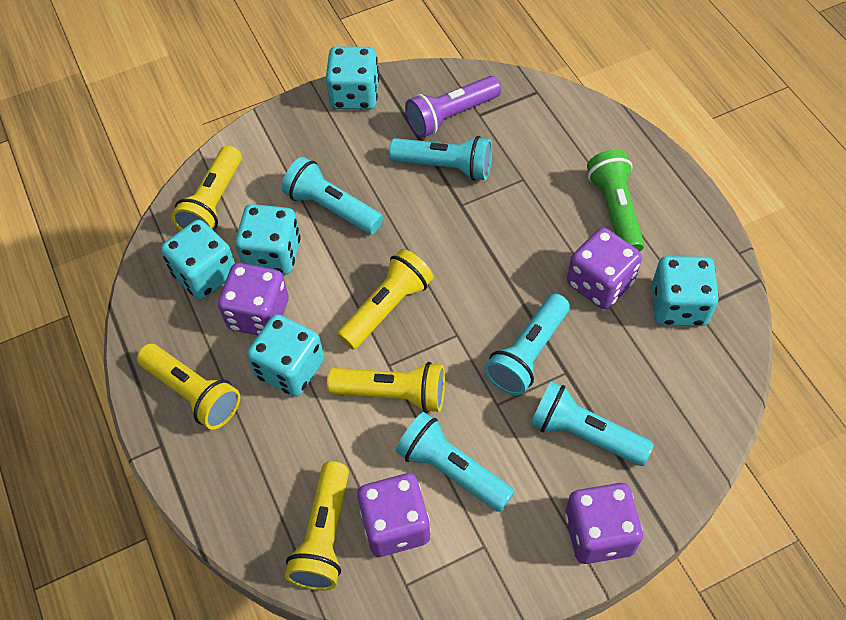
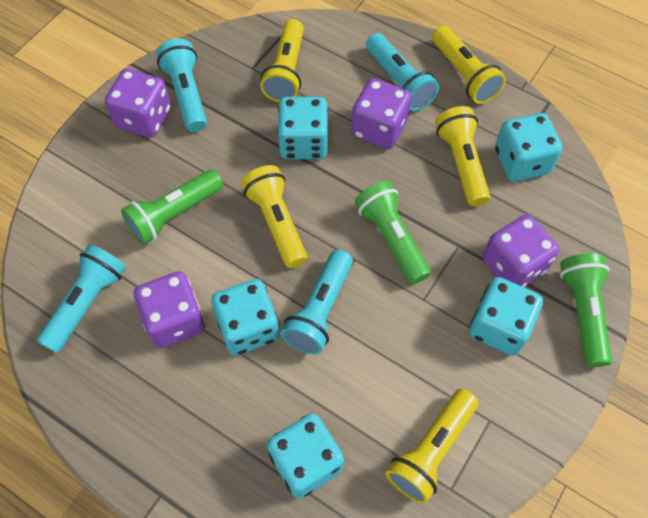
green flashlight: [587,150,644,251] = 1 -> [121,169,223,245] [355,181,431,284] [560,253,612,367] = 3
purple flashlight: [405,76,501,138] = 1 -> none = 0
turquoise flashlight: [282,157,383,234] [389,136,492,181] [396,412,515,512] [485,294,570,395] [530,382,654,466] = 5 -> [37,244,126,353] [156,39,207,132] [281,249,353,354] [366,33,439,111] = 4

